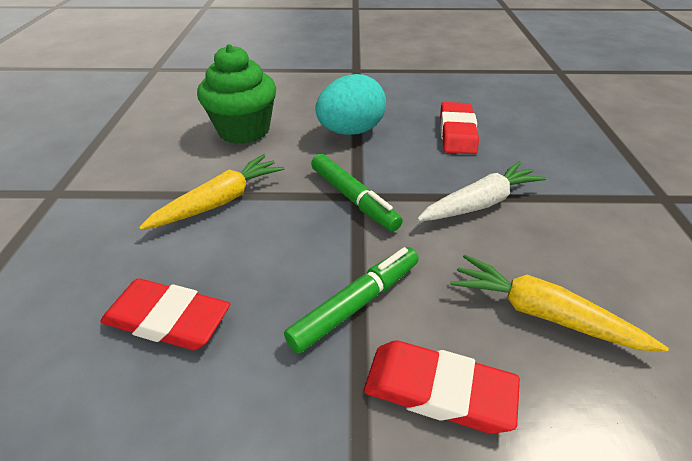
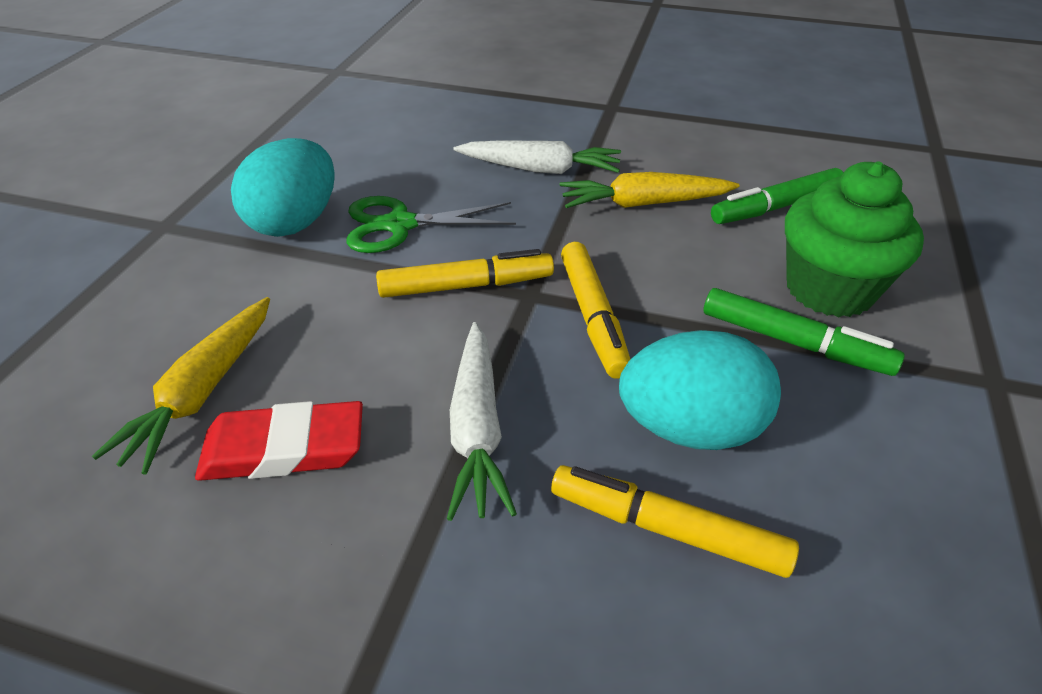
green scissors: none = 0 -> [347,196,516,253] = 1
red eraser: [100,278,230,350] [364,340,520,434] [440,102,479,154] = 3 -> [195,401,363,481] = 1
turquoise egg: [315,74,386,135] = 1 -> [231,138,335,237] [619,330,781,450] = 2
white carrot: [417,161,546,221] = 1 -> [447,322,517,521] [454,140,621,174] = 2
yellow marker: none = 0 -> [376,249,554,298] [551,465,799,578] [561,242,630,379] = 3

